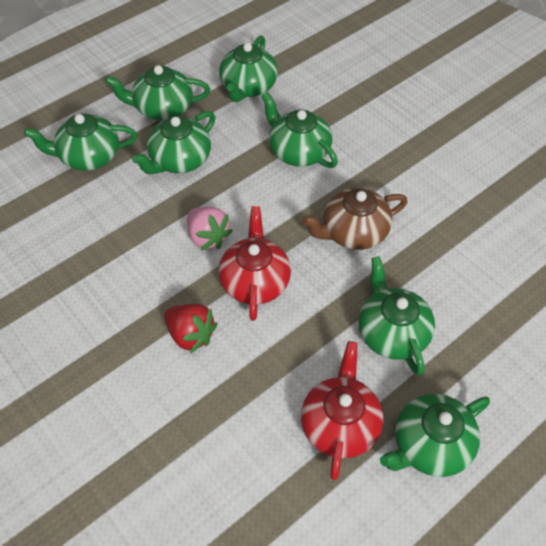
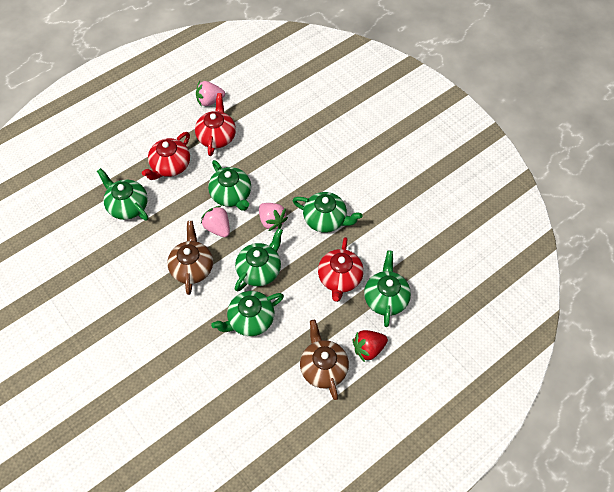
brown teapot: [302,188,408,250] = 1 -> [167,221,213,295] [300,320,349,400] = 2
green teapot: [24,113,137,171] [105,65,210,120] [132,111,216,174] [219,35,278,102] [261,92,338,168] [358,256,435,376] [380,394,490,477] = 7 -> [97,168,148,221] [208,160,251,211] [211,291,284,336] [235,228,283,291] [292,192,363,233] [364,250,411,327] = 6
pink strawberry: [187,207,232,250] = 1 -> [196,81,225,106] [201,205,230,237] [259,203,288,231] = 3
red teapot: [218,206,291,321] [301,341,383,480] = 2 -> [142,132,190,180] [195,93,236,156] [318,237,364,302] = 3

